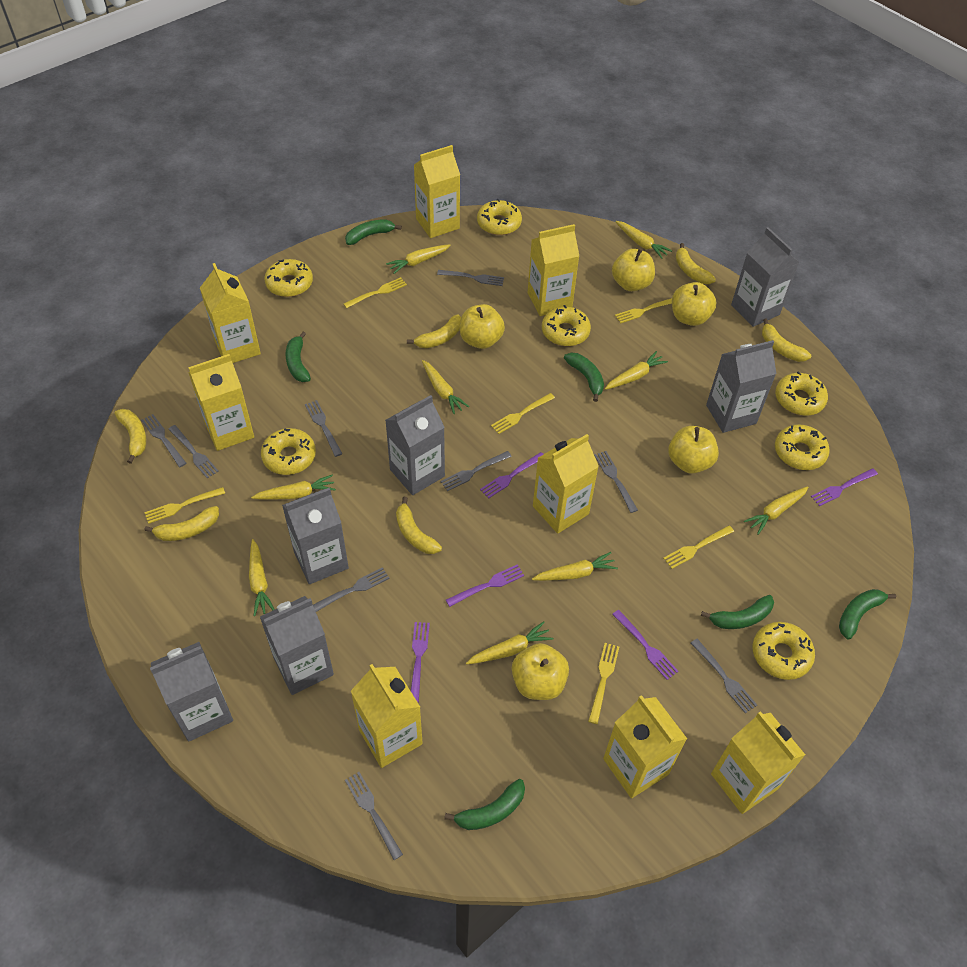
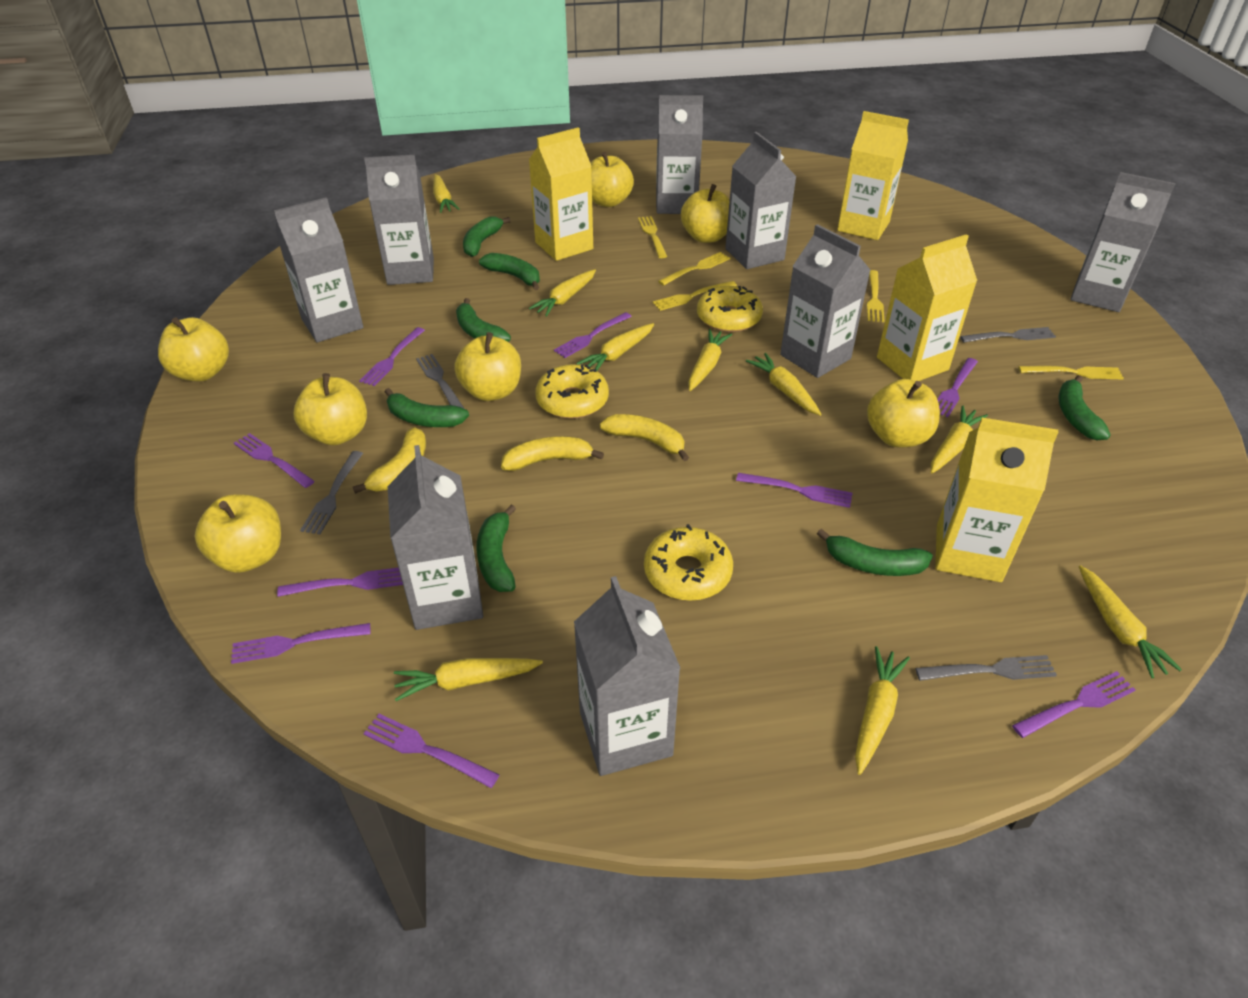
green banana: [285,332,311,382] [345,219,402,245] [444,779,525,830] [564,353,604,402] [701,595,774,629] [839,589,896,639] = 6 -> [385,388,469,427] [456,298,511,342] [463,216,511,257] [476,505,516,592] [479,253,540,290] [817,529,933,576] [1058,375,1111,440] = 7
grey carton: [150,642,233,742] [260,596,334,695] [282,488,349,584] [385,395,445,495] [706,340,777,433] [731,227,799,327] = 6 -> [274,197,363,342] [364,155,434,285] [388,445,483,630] [574,576,680,776] [656,95,703,214] [725,132,797,269] [780,224,870,378] [1070,172,1176,312] = 8
grey fork: [141,414,187,467] [169,425,219,478] [305,400,343,457] [313,567,390,612] [345,772,403,860] [437,270,504,286] [440,451,512,491] [594,451,638,513] [691,639,757,714] = 9 -> [300,451,363,534] [416,354,464,408] [915,655,1057,681] [960,327,1056,343] = 4
purple fork: [411,622,430,703] [446,565,524,607] [480,452,543,499] [612,610,678,680] [811,468,878,506] = 5 -> [231,623,371,664] [234,433,315,488] [277,567,403,597] [359,327,425,386] [363,714,499,788] [554,312,632,358] [736,473,852,508] [937,358,978,417] [1012,671,1136,738] = 9
yellow apple: [460,304,505,349] [512,643,569,700] [612,248,655,291] [668,426,719,474] [672,282,716,326] = 5 -> [158,317,229,381] [195,494,281,573] [294,373,367,445] [454,332,521,401] [591,152,634,207] [681,184,730,243] [867,379,940,447] = 7
yellow banana: [115,409,146,464] [144,506,219,541] [396,497,442,554] [407,314,461,348] [676,243,716,284] [762,319,811,362] = 6 -> [353,427,426,494] [501,436,604,471] [600,414,689,461] = 3
yellow carton: [188,354,254,451] [200,263,261,363] [351,664,423,768] [414,145,460,238] [528,224,579,316] [533,434,599,534] [603,695,687,798] [711,711,805,814] = 8 -> [529,127,593,261] [837,111,909,240] [877,234,977,381] [935,418,1058,582] = 4
yellow donut: [261,428,316,475] [264,259,313,297] [477,199,522,235] [542,305,591,346] [752,622,815,680] [775,371,828,415] [775,424,830,470] = 7 -> [535,364,609,419] [644,524,733,601] [697,286,763,332] = 3
yellow fork: [144,487,225,524] [343,277,407,308] [491,393,555,434] [588,643,619,724] [615,298,672,324] [663,525,734,569] = 6 -> [638,216,667,258] [653,281,737,311] [658,252,730,286] [867,270,885,322] [1018,366,1124,380] = 5

